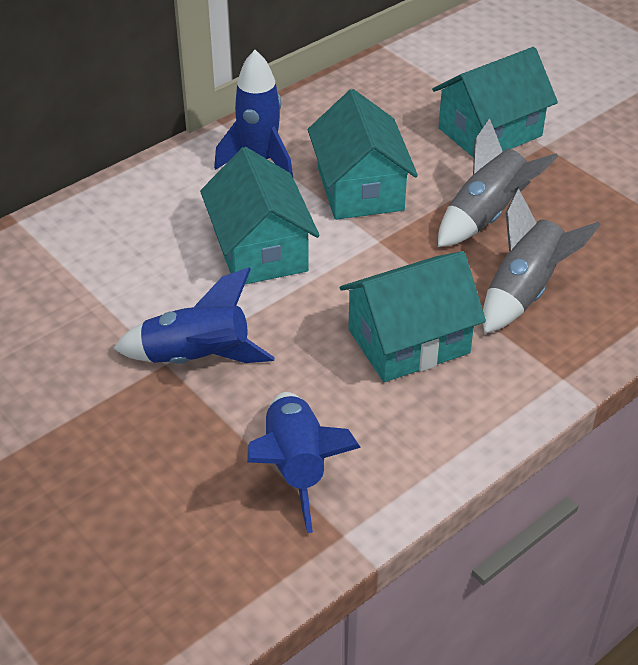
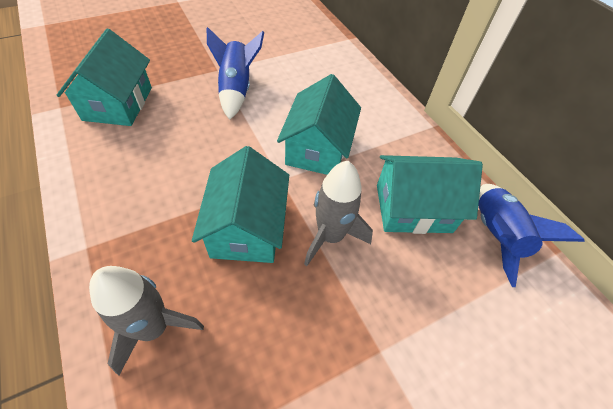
blue rocket: [113,267,275,364] [214,50,293,177] [247,392,361,533] = 3 -> [207,27,264,120] [478,184,584,287] = 2

